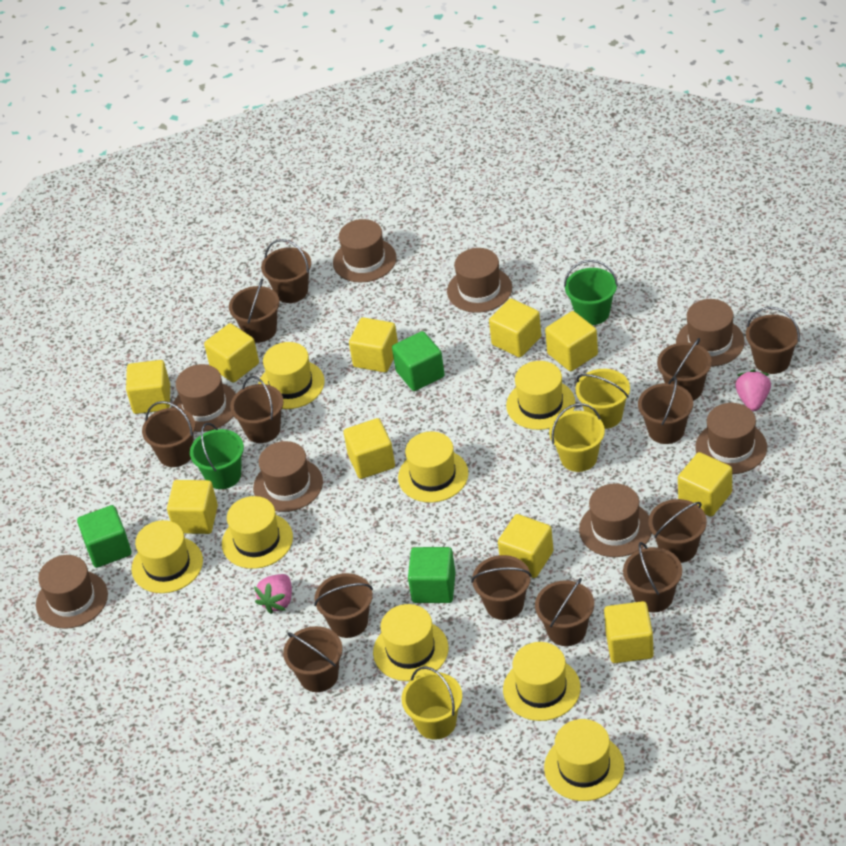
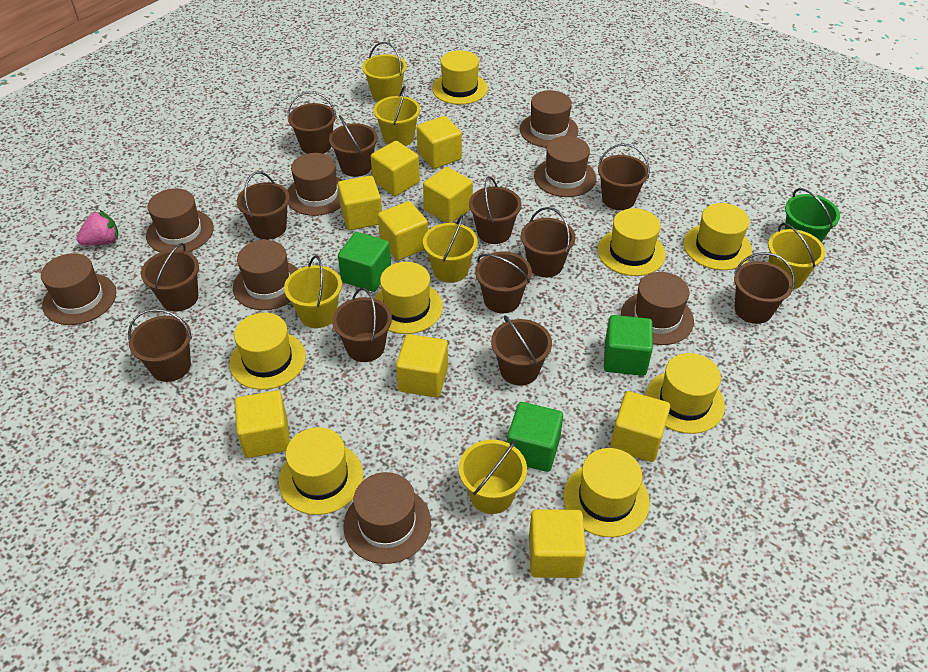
brown bucket: [142,401,195,467] [229,279,280,343] [230,376,283,443] [261,239,311,303] [283,626,343,692] [314,573,373,638] [471,555,532,620] [535,578,594,646] [623,542,682,612] [638,376,693,444] [648,499,707,563] [657,338,712,401] [746,307,800,374] = 13 -> [128,309,192,382] [141,243,199,312] [237,172,290,240] [287,91,337,154] [329,115,378,177] [332,288,392,362] [469,176,522,244] [475,252,532,313] [491,315,552,385] [521,207,575,277] [598,144,650,210] [734,252,795,324] = 12
green bucket: [190,423,244,489] [564,260,618,325] = 2 -> [785,188,840,242] = 1
pink strawberry: [254,574,292,614] [735,370,771,411] = 2 -> [77,210,118,246] = 1
yellow bucket: [401,666,462,740] [549,403,605,472] [576,369,630,429] = 3 -> [284,256,342,328] [362,42,407,102] [373,85,420,146] [423,215,478,283] [459,440,527,514] [768,223,825,289] = 6
yellow cube: [126,360,170,414] [167,480,218,534] [204,323,259,383] [344,418,395,479] [349,317,398,372] [489,298,541,357] [498,514,553,578] [545,311,598,371] [604,601,654,663] [678,452,732,517] = 10 -> [234,390,290,458] [338,176,382,230] [371,141,420,196] [378,201,428,260] [396,334,448,398] [417,116,462,169] [423,167,473,223] [529,509,586,578] [610,391,670,462] = 9

